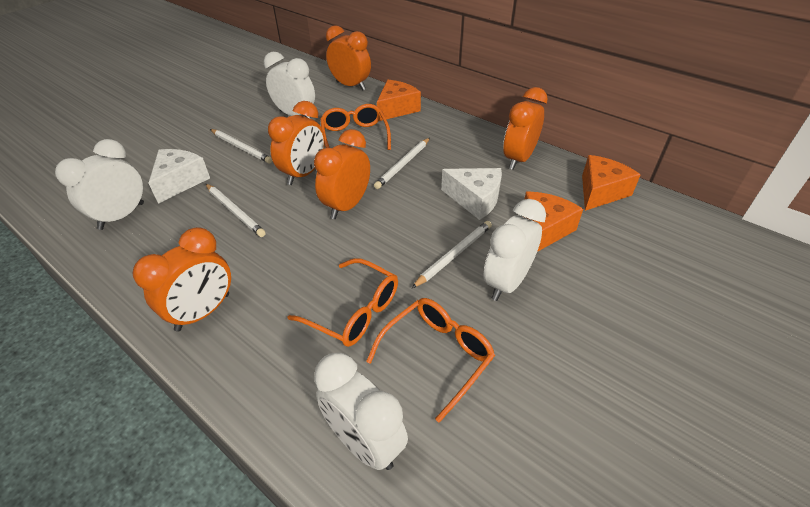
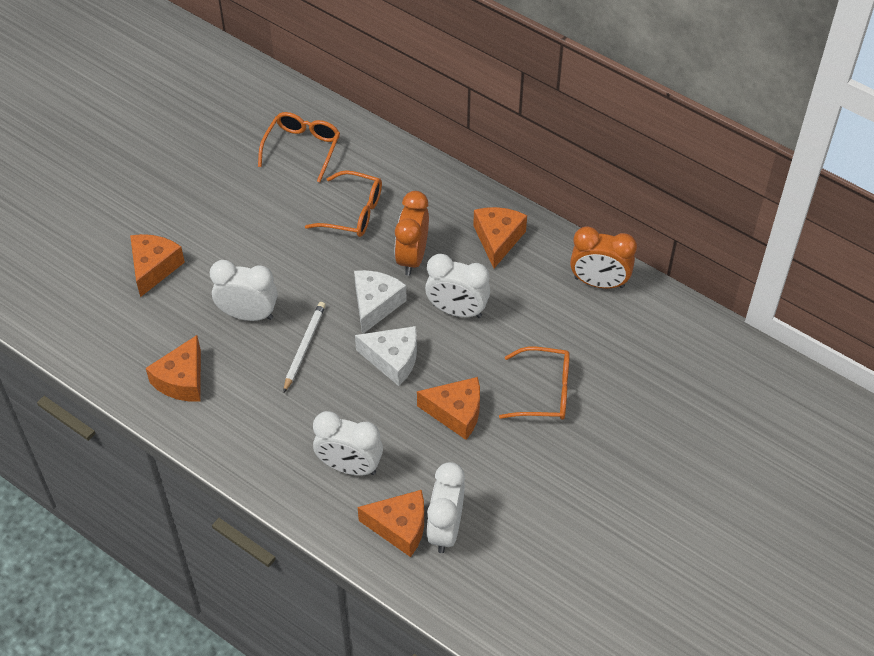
orange cheese: [377,80,421,121] [524,191,583,252] [582,155,641,211] = 3 -> [130,234,185,297] [146,335,201,402] [358,490,424,557] [417,377,480,440] [473,207,527,268] = 5
orange clock: [133,227,231,331] [268,101,325,185] [314,129,370,219] [326,25,371,90] [503,87,548,170] = 5 -> [395,191,429,276] [570,227,637,288] = 2
white pencil: [206,184,266,237] [210,129,272,164] [374,138,430,189] [412,221,492,288] = 4 -> [283,302,326,393] = 1

